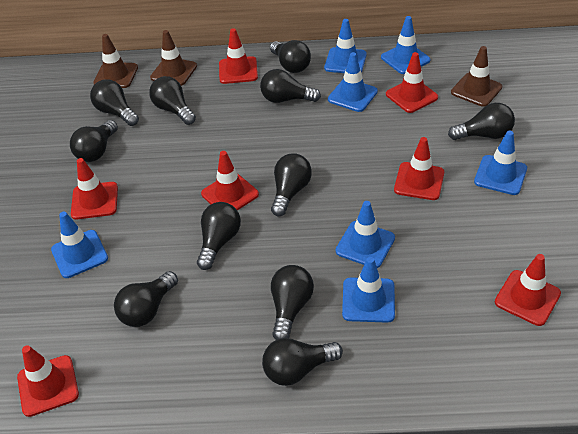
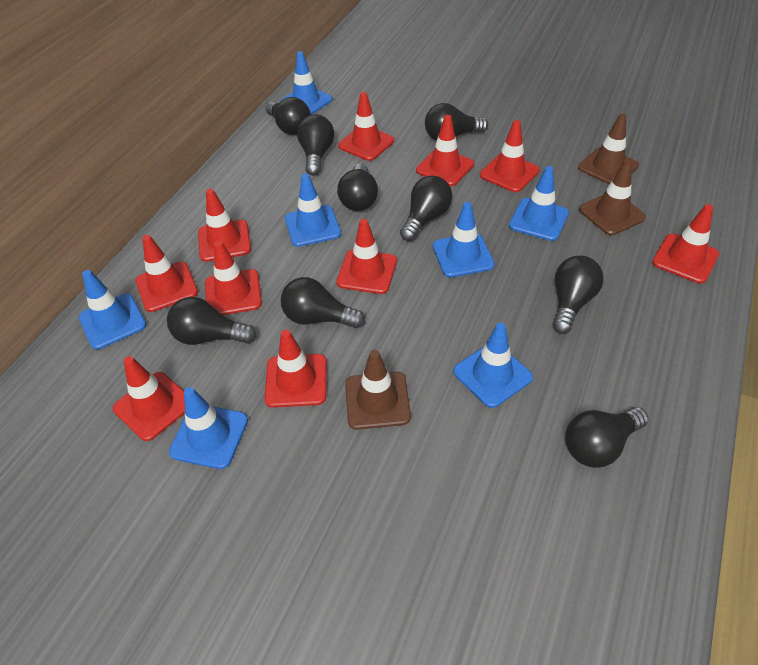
black light bulb: [70,120,118,162] [90,79,139,126] [114,271,178,327] [149,76,196,125] [197,202,241,270] [260,69,321,103] [262,338,343,386] [270,40,311,73] [271,153,312,216] [271,265,314,340] [448,103,515,140] = 11 -> [167,297,256,345] [265,97,311,135] [281,277,365,328] [297,114,334,176] [337,163,378,211] [400,176,452,241] [425,103,488,141] [552,256,604,334] [565,407,649,468] = 9
red traffic cone: [17,345,79,417] [71,158,118,219] [201,151,259,210] [219,28,258,84] [386,52,438,113] [394,137,444,200] [495,254,561,326] = 7 -> [113,356,185,441] [136,235,198,312] [198,189,251,262] [205,241,262,315] [264,330,327,408] [336,219,397,294] [338,92,394,161] [416,115,474,186] [480,120,539,192] [652,204,719,283] = 10

